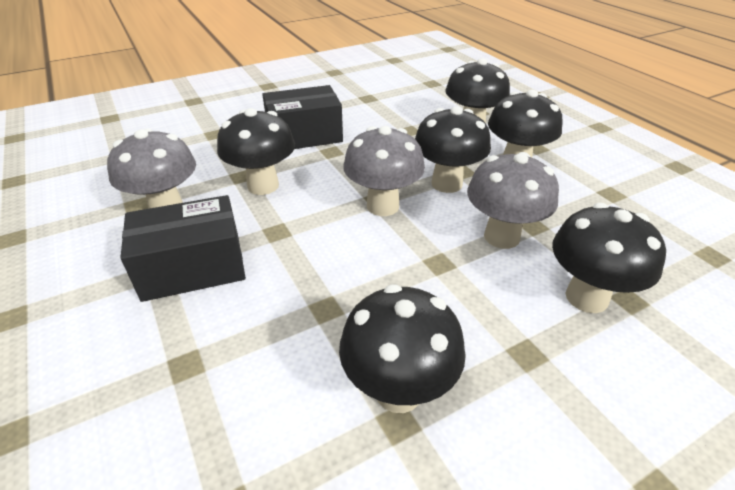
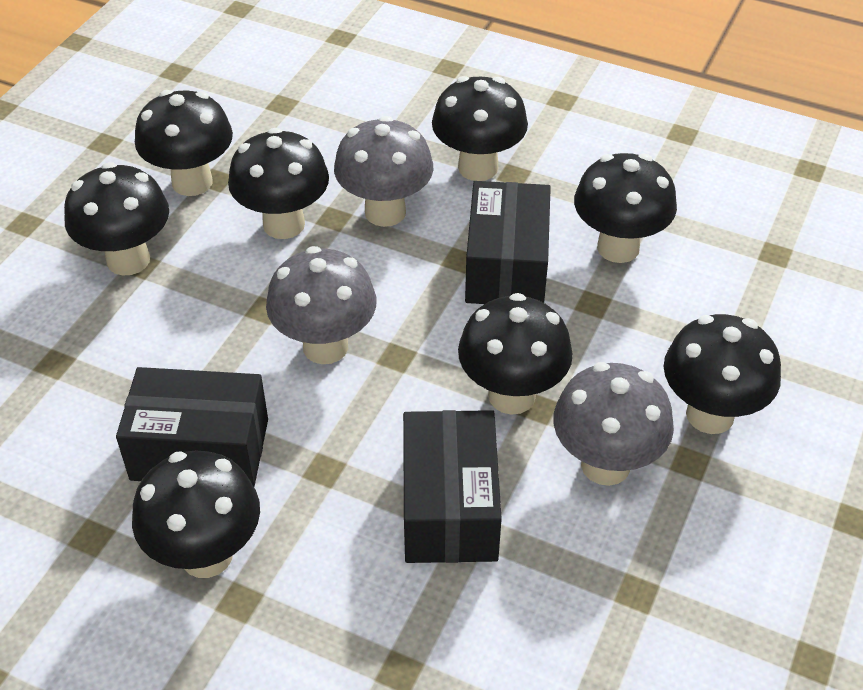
black box: [120,195,246,302] [262,85,343,149] = 2 -> [116,367,268,487] [403,410,502,563] [465,181,551,304] = 3
black mushroom: [217,108,295,195] [339,284,466,413] [415,106,491,193] [445,58,510,123] [488,90,563,157] [552,203,666,313] = 6 -> [64,162,169,276] [132,451,260,578] [135,90,233,196] [228,128,329,239] [432,76,528,181] [458,293,573,415] [574,153,677,263] [664,314,781,434] = 8

